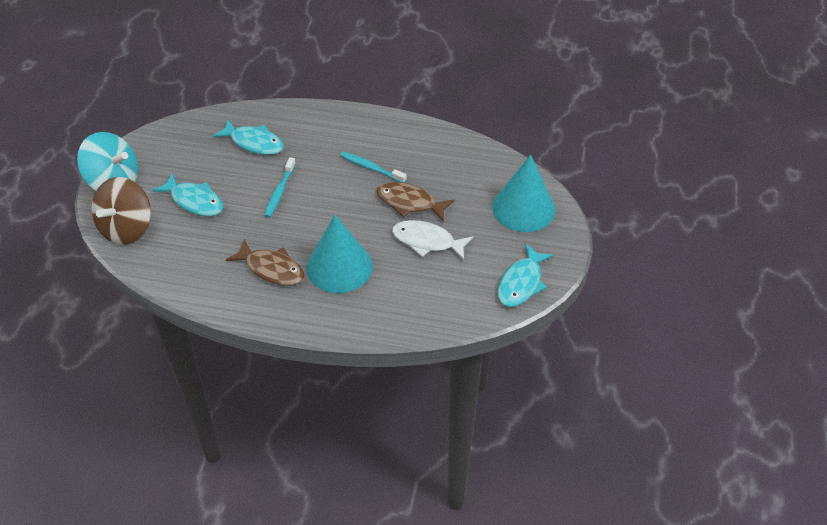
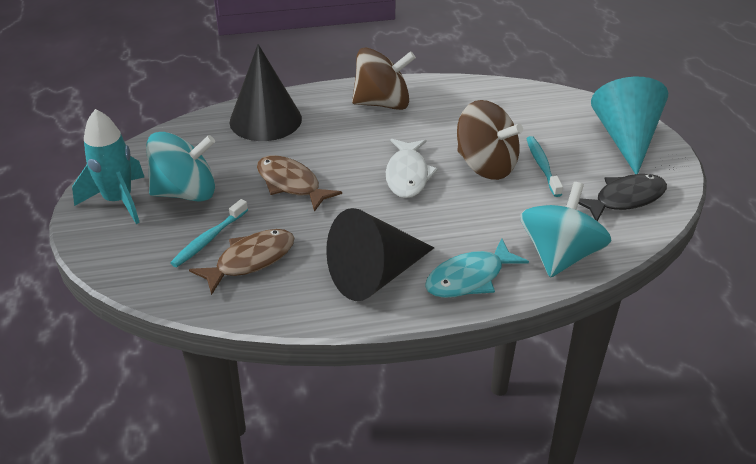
black cone: none = 0 -> [229,44,302,141] [326,208,434,301] = 2
black fish: none = 0 -> [578,174,667,221] = 1
brown spinning top: [91,177,151,245] = 1 -> [352,47,416,110] [457,100,523,180] = 2
turquoise cone: [307,214,373,293] [492,155,555,232] = 2 -> [591,77,668,174] = 1
turquoise fish: [152,173,223,216] [212,119,284,155] [497,243,554,307] = 3 -> [425,238,529,298] = 1
turquoise rocket: none = 0 -> [72,109,144,224] = 1
turquoise spinning top: [77,132,138,191] = 1 -> [146,132,215,202] [520,182,612,278] = 2

